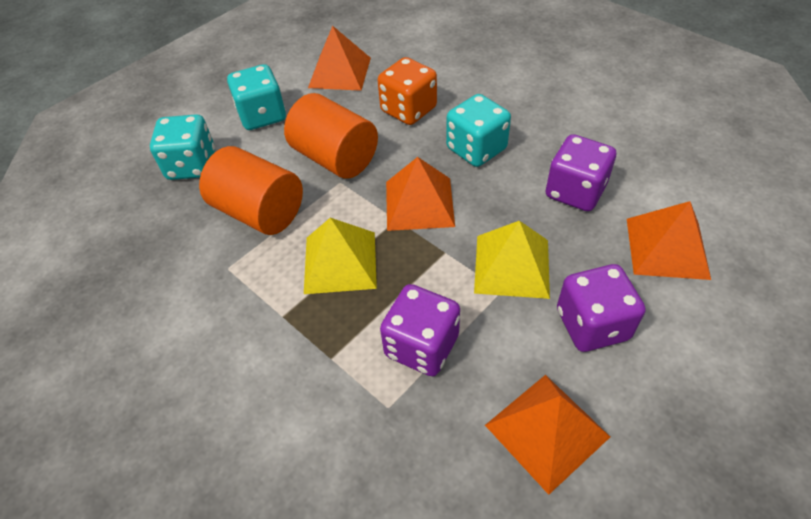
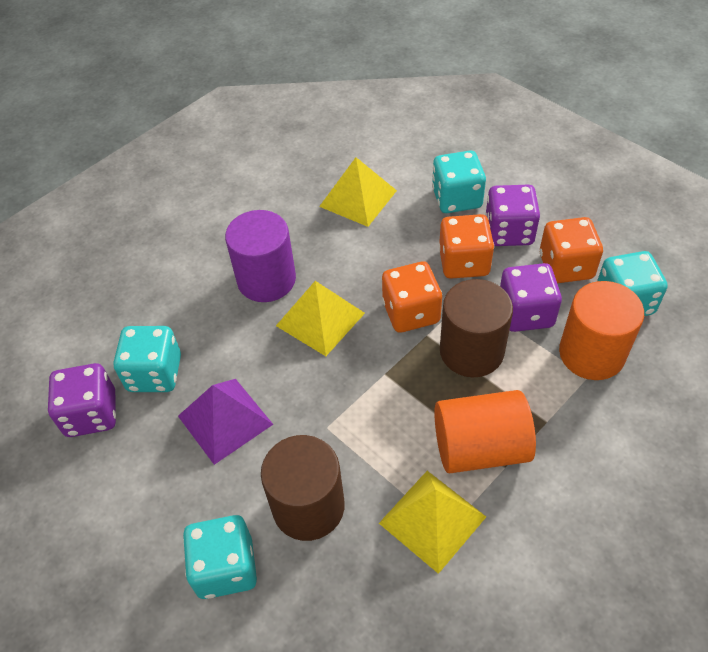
brown cylinder: none = 0 -> [261,435,345,541] [440,279,513,377] = 2
orange dice: [378,57,437,125] = 1 -> [382,261,442,333] [439,214,494,279] [540,217,603,283] = 3
orange pyramid: [308,26,371,91] [386,157,455,231] [485,375,610,495] [627,201,711,280] = 4 -> none = 0
purple cylinder: none = 0 -> [225,210,296,302] = 1
purple pyramid: none = 0 -> [178,379,273,465] = 1
turquoise dice: [150,114,215,180] [227,64,286,130] [446,94,511,167] = 3 -> [114,326,181,392] [183,515,257,599] [432,150,486,213] [597,251,668,316] = 4
yellow pyramid: [304,218,377,294] [474,221,550,299] = 2 -> [276,281,365,356] [319,157,397,227] [379,471,486,574] = 3

